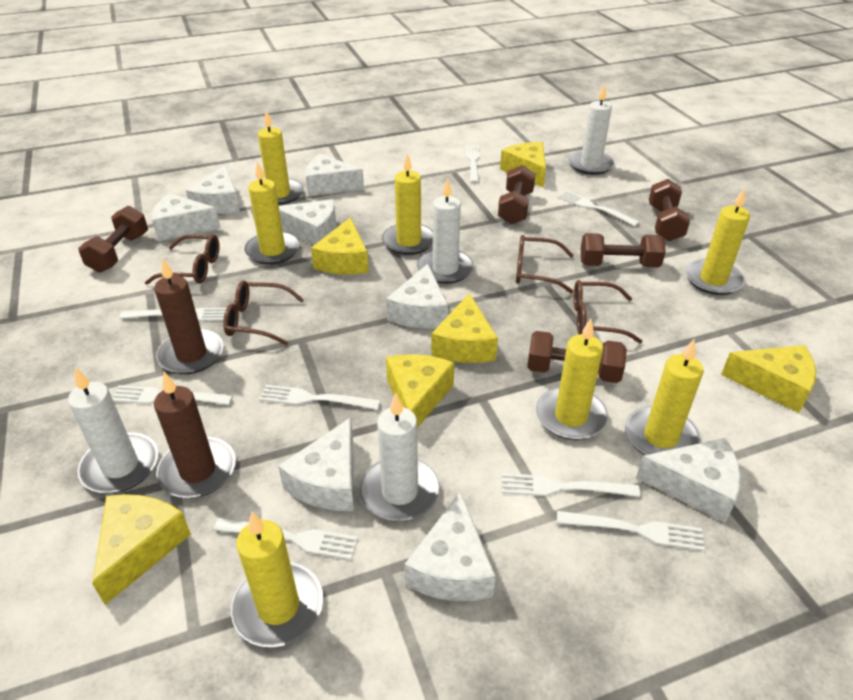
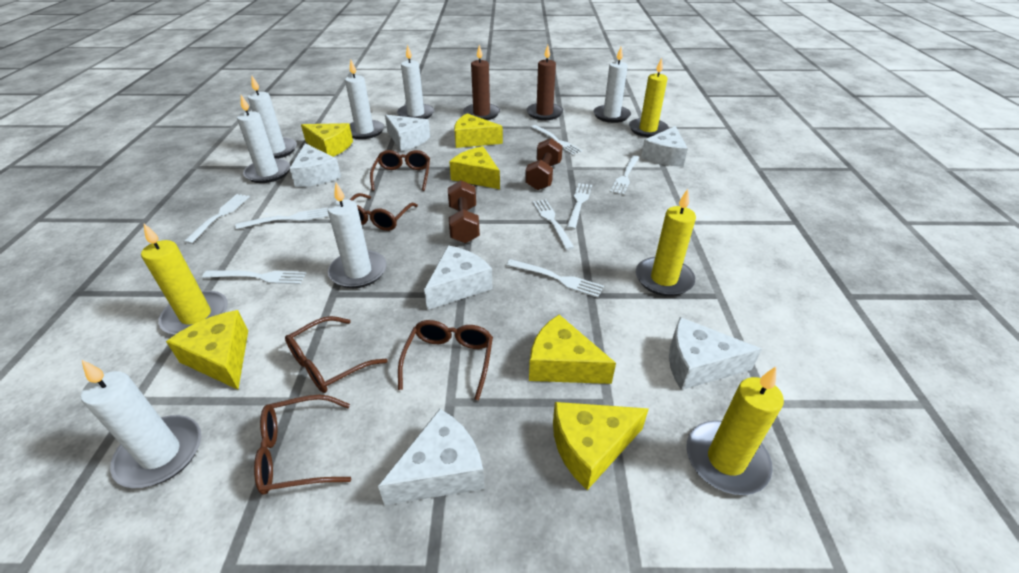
brown dumbbell: [78,206,148,273] [498,165,535,224] [527,331,627,383] [581,233,665,268] [649,179,690,241] = 5 -> [448,180,480,243] [525,138,563,190] = 2
brown glasses: [145,234,220,285] [223,281,304,345] [516,235,574,294] [574,280,643,343] = 4 -> [254,395,351,495] [285,316,388,393] [349,193,418,231] [370,150,430,191] [398,320,493,400] = 5
white candle: [68,367,158,493] [360,394,440,521] [417,178,474,284] [568,84,615,175] = 4 -> [81,360,201,488] [237,95,290,183] [248,76,297,159] [328,183,387,288] [345,60,384,139] [397,45,434,119] [593,47,631,123] = 7
white cheese: [152,193,221,241] [186,165,240,214] [278,417,354,511] [279,199,337,245] [305,154,364,196] [386,264,448,328] [405,492,496,601] [636,438,741,523] = 8 -> [289,143,341,187] [378,409,484,505] [385,115,430,151] [424,245,493,310] [641,126,688,167] [669,317,762,390] = 6
yellow candle: [231,512,323,647] [244,161,300,265] [258,110,303,205] [382,153,433,255] [536,319,609,440] [625,339,704,455] [685,189,750,295] = 7 -> [141,224,228,335] [629,58,669,137] [636,189,696,296] [686,366,784,495] = 4

